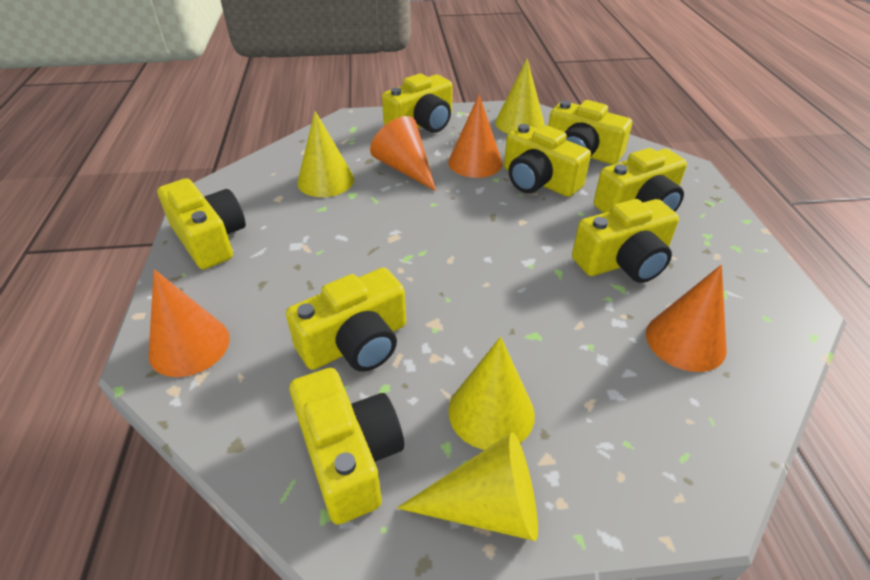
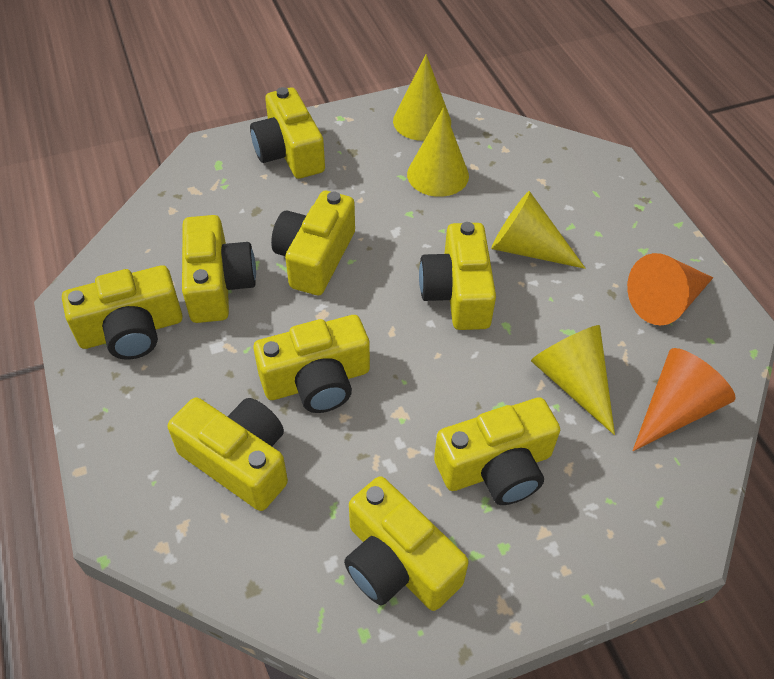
orange cone: [148,269,230,377] [370,116,436,191] [448,94,502,178] [646,265,727,372] = 4 -> [627,253,713,325] [633,348,736,451] = 2
yellow camera: [157,178,246,269] [286,268,406,372] [289,368,404,525] [382,74,453,133] [504,124,591,197] [548,100,632,164] [572,199,679,283] [594,148,687,213] = 8 -> [62,265,183,360] [168,397,288,511] [182,215,256,323] [250,87,325,179] [253,315,370,413] [271,191,355,295] [344,476,469,611] [419,222,496,330] [434,397,560,505] = 9

